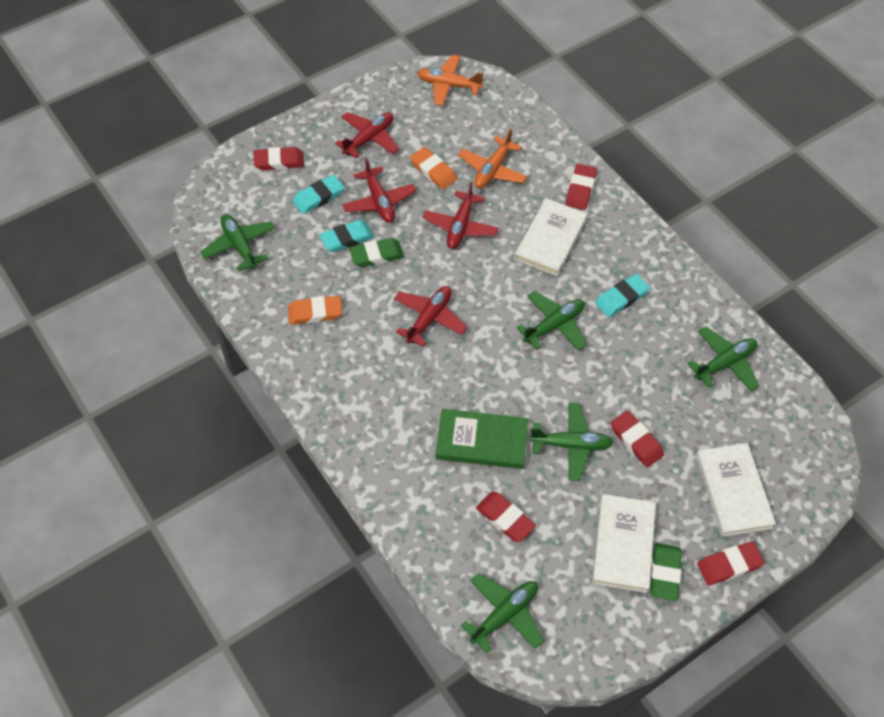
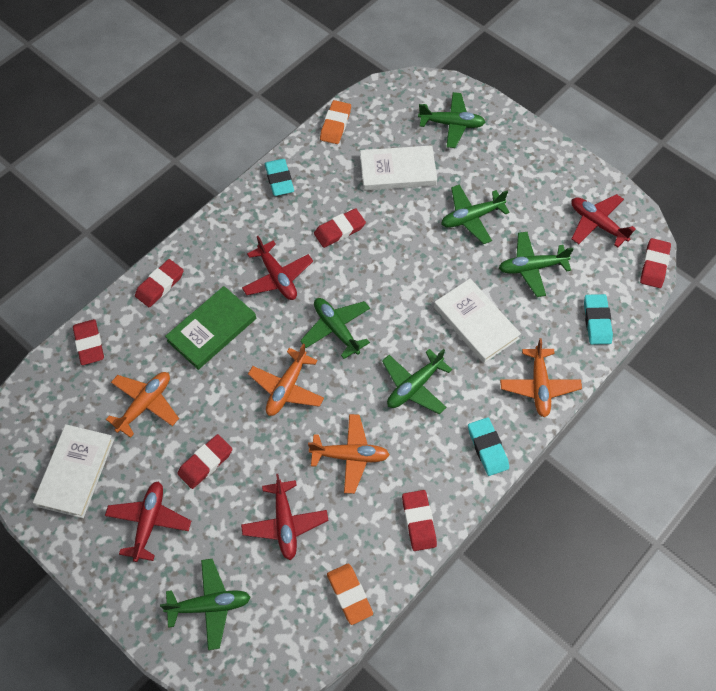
green eraser: [349,238,404,267] [650,543,682,601] = 2 -> none = 0
green plane: [200,214,275,271] [461,573,544,653] [516,291,586,351] [530,403,613,481] [687,327,759,391] = 5 -> [160,559,251,650] [300,298,370,359] [382,349,452,414] [418,92,485,148] [441,184,510,244] [499,232,573,297] = 6
orange plane: [417,55,484,106] [458,128,528,188] = 2 -> [106,372,179,438] [248,343,324,416] [308,414,390,494] [500,338,582,418] = 4
red eraser: [253,147,304,170] [476,492,536,542] [565,164,597,210] [611,411,664,467] [697,541,765,586] = 5 -> [73,319,104,365] [135,259,184,307] [177,434,232,489] [314,208,366,248] [402,490,437,551] [640,238,671,288] = 6

